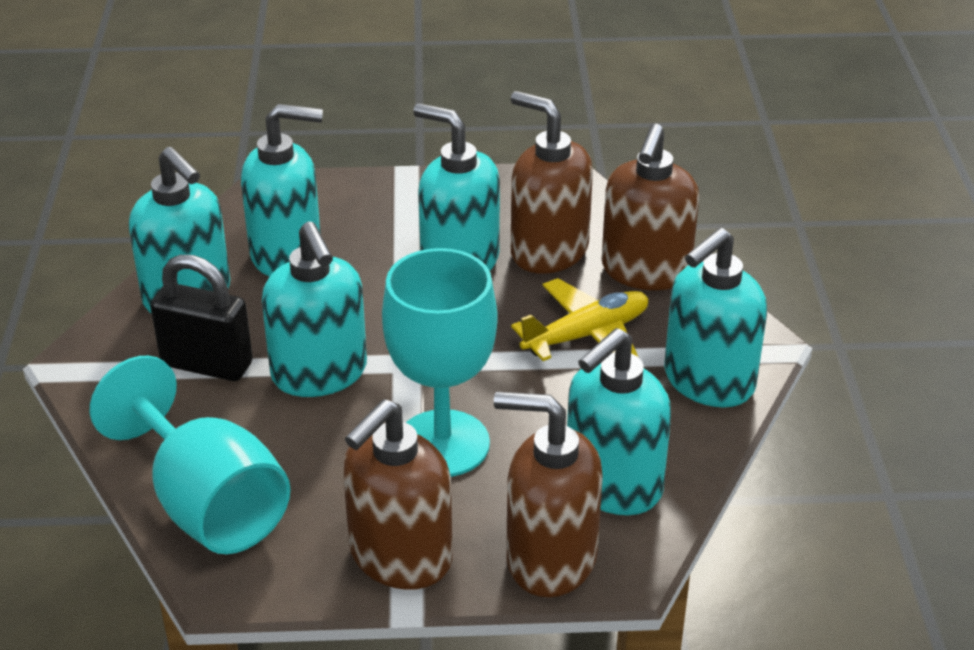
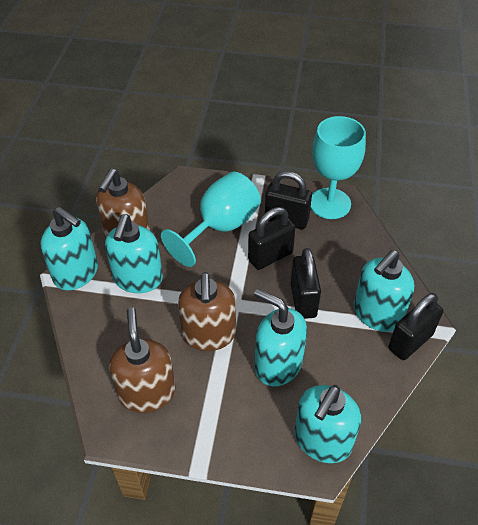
black padlock: [150,255,253,381] = 1 -> [248,207,296,270] [265,171,312,229] [291,248,321,319] [389,293,443,360] = 4
brown soap dispenser: [343,399,453,590] [494,392,603,597] [511,91,593,274] [602,124,699,290] = 4 -> [96,169,150,237] [109,307,175,413] [178,272,236,351] = 3
turquoise soap dispenser: [129,147,230,314] [241,104,323,277] [262,222,367,397] [413,103,500,271] [567,328,671,515] [664,228,767,407] = 6 -> [40,207,98,290] [105,214,163,293] [254,289,307,386] [294,385,361,463] [354,250,415,332] = 5
yellow plane: [511,278,648,361] = 1 -> none = 0

